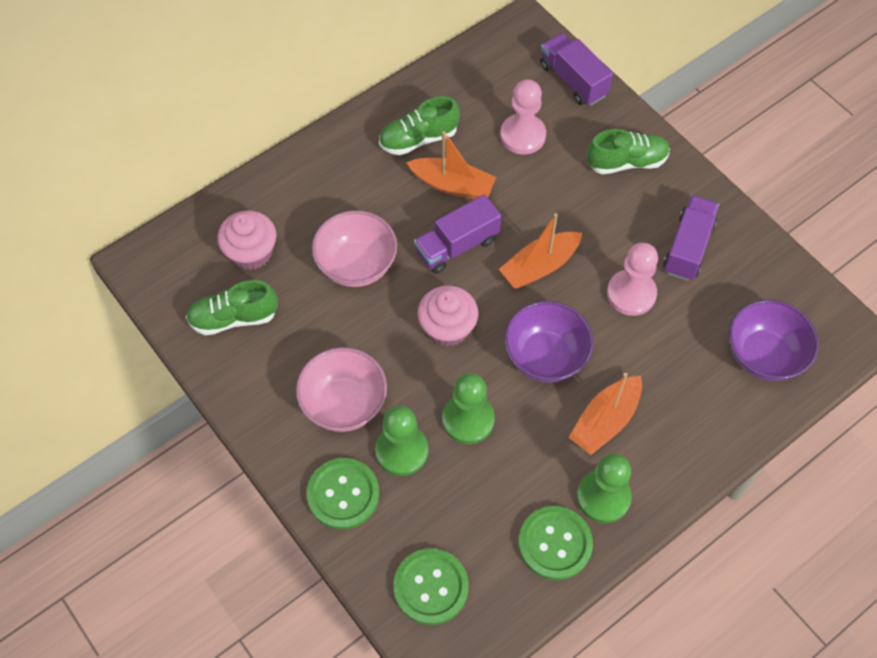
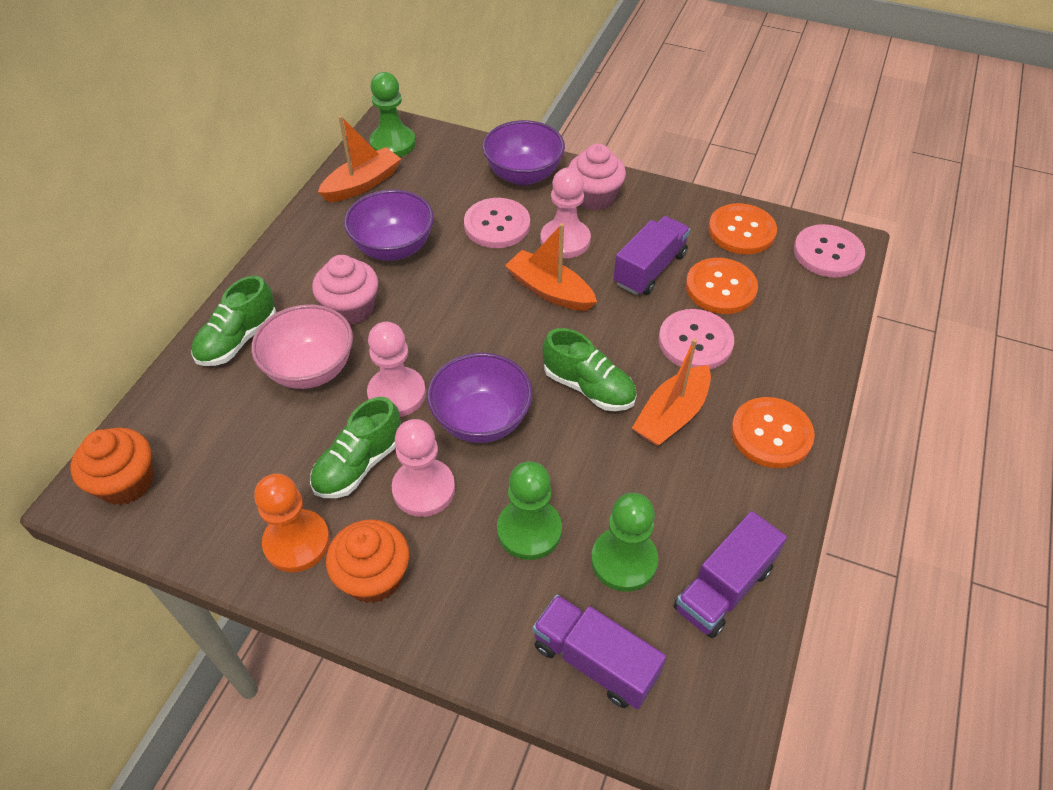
green button: [307,458,379,530] [393,548,469,625] [519,506,593,580] = 3 -> none = 0
orange button: none = 0 -> [686,258,758,314] [708,203,777,254] [731,397,815,468] = 3
orange cupcake: none = 0 -> [70,428,153,505] [326,519,409,603] = 2
orange pawn: none = 0 -> [254,474,330,572] = 1
pink bowl: [296,347,387,432] [312,210,397,287] = 2 -> [251,304,353,389] = 1
pink button: none = 0 -> [464,198,530,248] [659,309,734,369] [794,224,865,278] = 3
pink pawn: [500,80,546,154] [607,243,658,316] = 2 -> [367,322,426,417] [392,419,455,517] [540,168,591,258] = 3
purple bowl: [504,301,593,382] [729,300,819,381] = 2 -> [344,189,434,261] [427,353,533,443] [483,120,565,185] = 3

